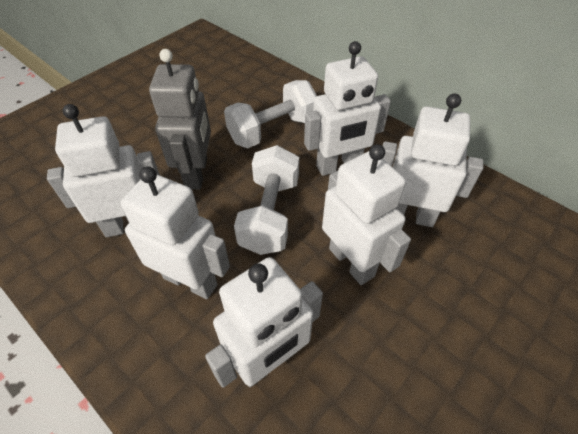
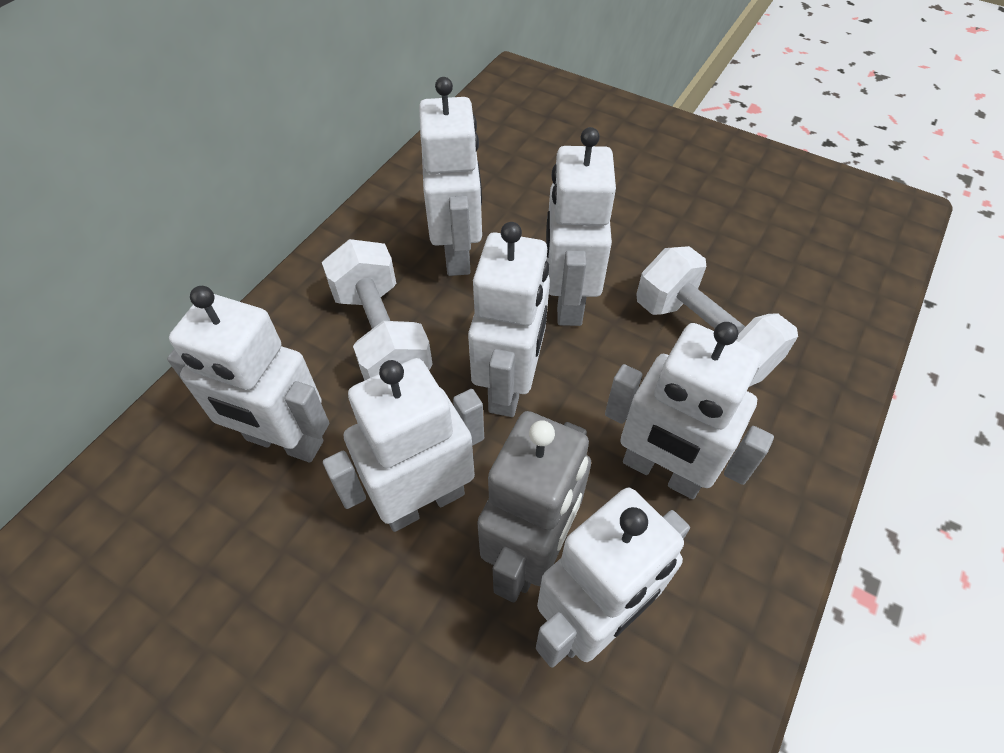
white robot: [47,104,160,237] [121,166,230,299] [205,257,323,388] [304,41,391,176] [322,144,411,285] [383,93,483,227] = 6 -> [167,286,329,462] [323,358,484,532] [419,77,482,276] [468,222,550,417] [536,488,690,667] [546,127,616,326] [605,322,774,499] = 7

